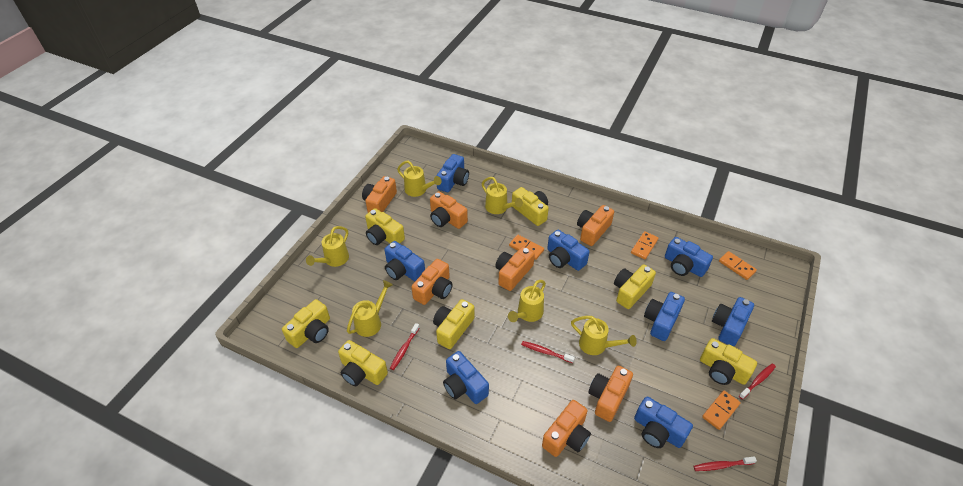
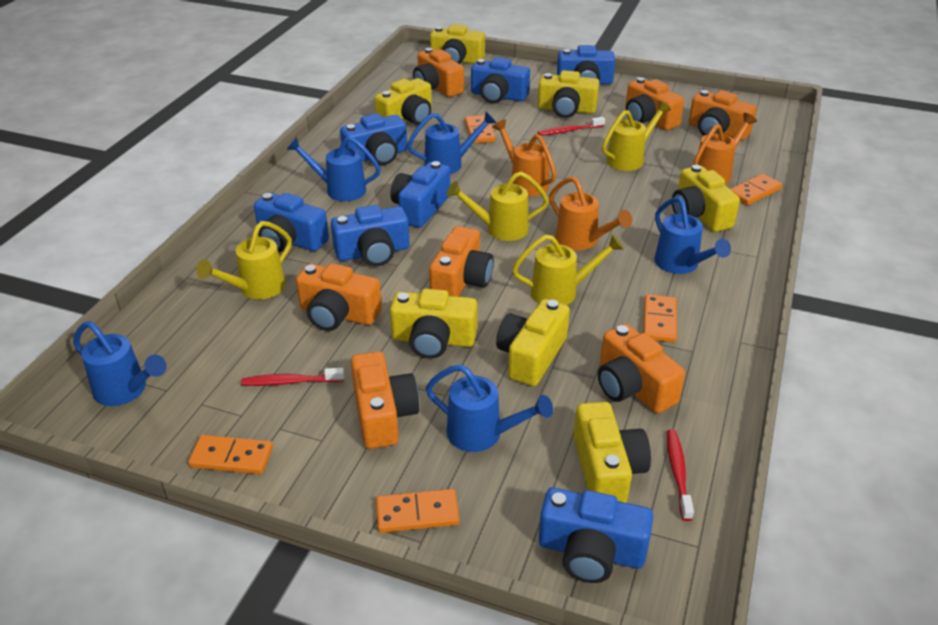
blue camera: [384,241,425,281] [436,154,469,192] [443,351,489,404] [547,230,590,271] [634,396,693,448] [644,292,685,341] [665,237,713,277] [712,297,754,347] = 8 -> [254,193,329,252] [331,205,410,266] [340,114,407,165] [391,161,450,228] [471,57,530,103] [539,488,653,583] [557,45,615,84] = 7
blue watering can: none = 0 -> [73,321,167,406] [287,137,381,201] [407,111,496,174] [426,364,553,452] [654,197,731,274] = 5
orange domino: [509,235,544,260] [631,231,659,260] [702,390,741,430] [719,251,757,280] = 4 -> [188,435,273,474] [376,489,460,533] [465,115,496,144] [643,294,677,342] [730,174,783,205] = 5
orange watering can: none = 0 -> [492,119,557,196] [549,176,632,250] [693,113,757,185] = 3
red toothbrush: [390,323,420,370] [521,341,575,363] [694,456,757,471] [739,364,776,399] = 4 -> [241,368,344,386] [538,117,605,136] [667,429,694,521] = 3
yellow watering can: [306,226,349,267] [347,280,393,337] [397,160,442,197] [482,177,523,214] [508,280,546,322] [571,316,637,355] = 6 -> [196,221,292,299] [447,172,549,241] [512,234,624,305] [602,101,671,171] = 4

